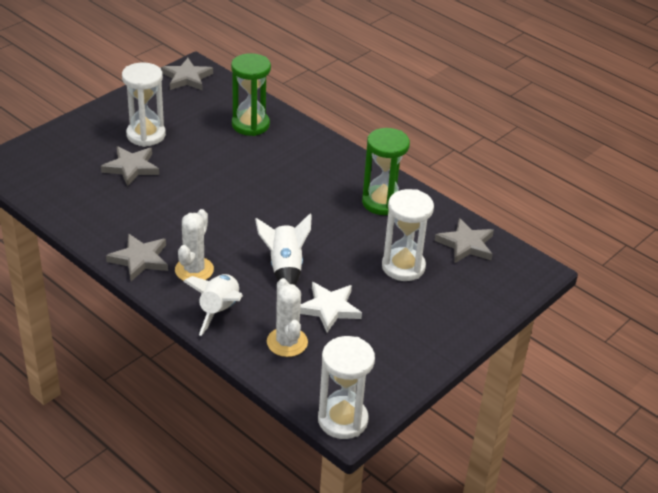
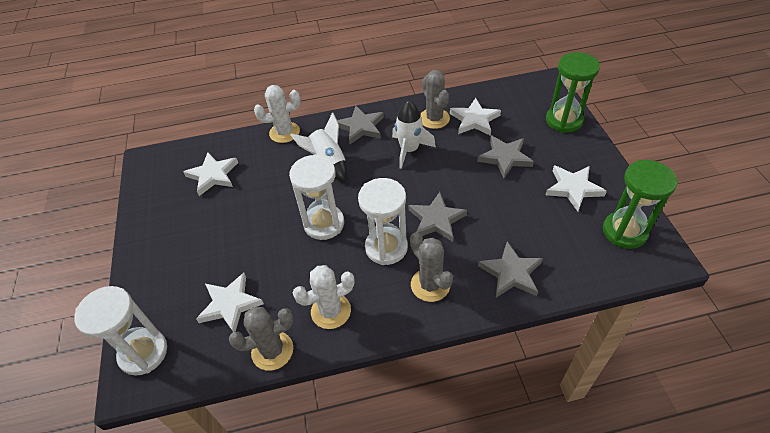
grey cactus: none = 0 -> [229,307,293,371] [410,232,453,302] [421,70,450,129] = 3
white star: [300,282,362,332] = 1 -> [183,152,238,196] [196,273,264,332] [450,98,501,136] [546,165,607,211] = 4

